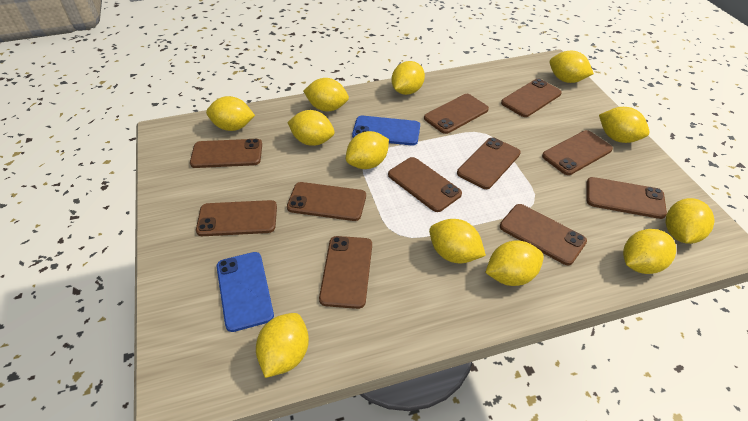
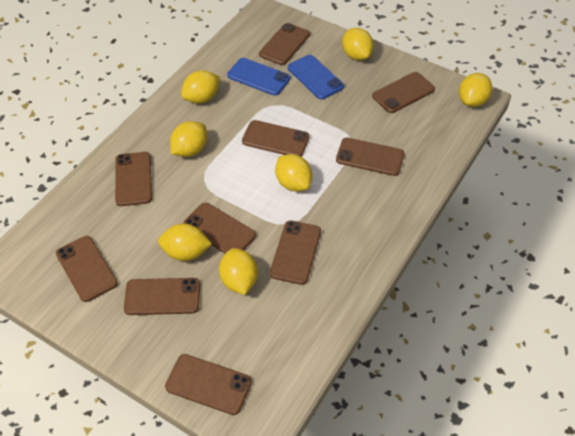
brown phone: [190,139,262,168] [196,200,277,236] [287,182,366,221] [319,236,372,309] [388,157,462,212] [424,94,489,134] [457,137,521,189] [500,204,587,265] [501,78,562,117] [542,130,613,175] [586,177,667,219] = 11 -> [56,236,118,302] [115,152,152,206] [124,278,200,315] [165,354,252,415] [183,203,256,254] [242,120,310,157] [259,23,310,65] [270,220,321,285] [336,137,404,176] [372,72,435,113] = 10
yellow lemon: [206,96,255,131] [256,313,309,378] [287,110,334,146] [303,78,349,112] [346,131,389,169] [391,61,425,95] [429,219,486,263] [485,240,544,286] [550,51,594,83] [599,107,650,143] [623,229,676,274] [666,198,715,244] = 12 -> [158,224,212,261] [170,121,207,157] [181,70,220,103] [219,248,258,295] [275,154,312,192] [342,28,374,60] [459,73,492,107] = 7

